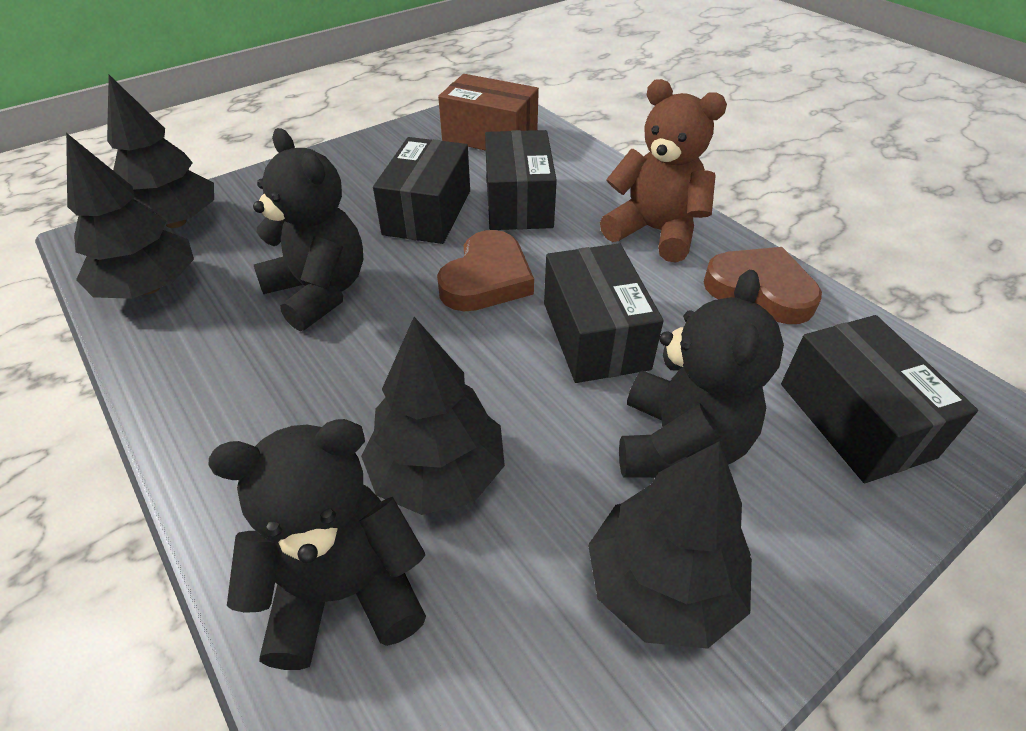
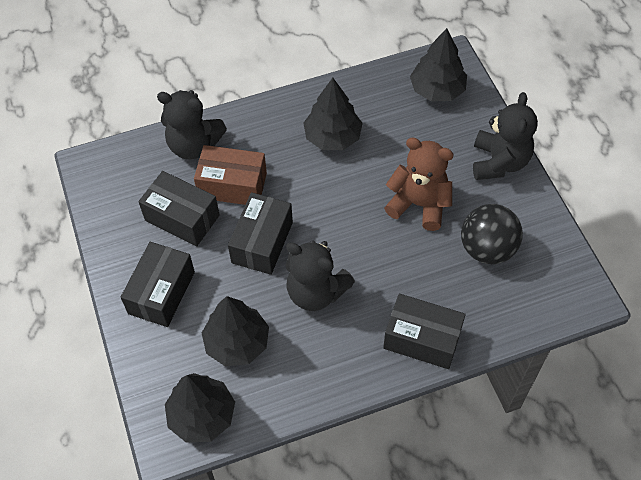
black ball: none = 0 -> [461,204,523,264] = 1
brown heart: [437,230,534,311] [704,247,822,324] = 2 -> none = 0

